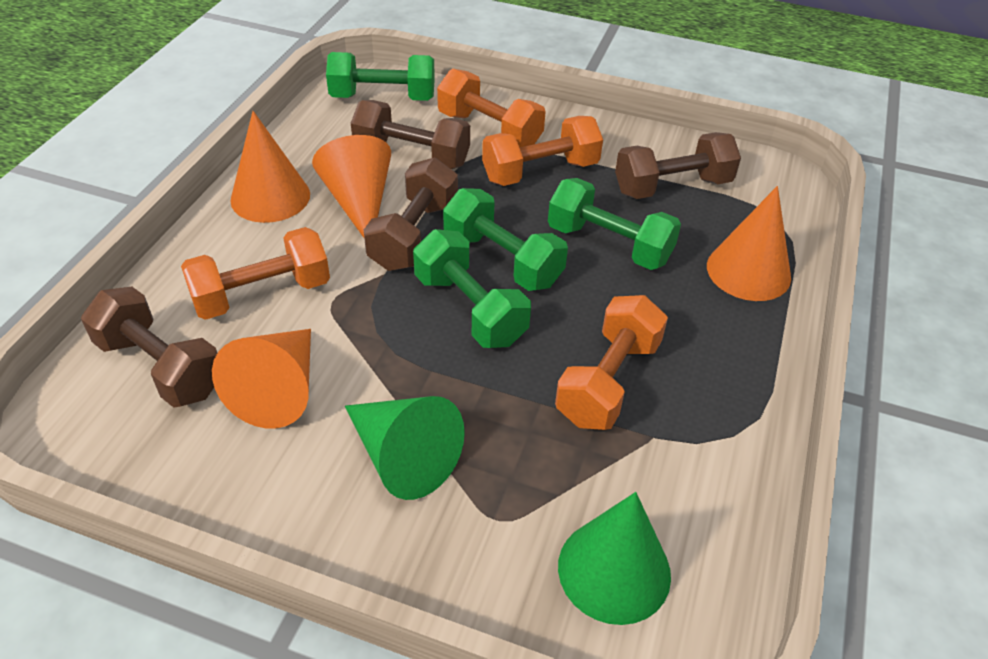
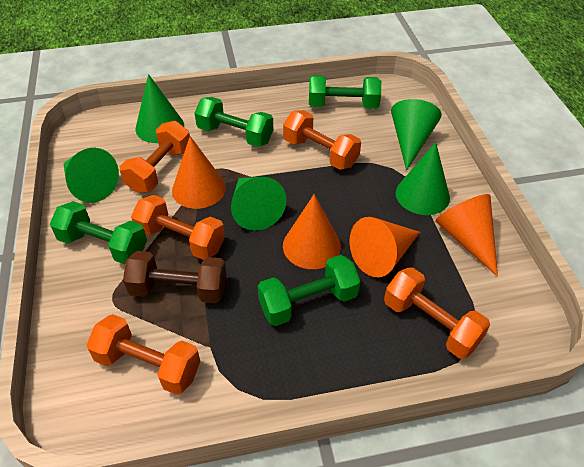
brown dumbbell: [81,287,217,408] [351,100,470,169] [364,157,458,271] [615,132,741,199] = 4 -> [123,251,226,303] = 1
green cone: [345,396,465,500] [558,492,671,625] = 2 -> [63,148,119,203] [135,74,184,143] [231,177,287,231] [391,99,442,170] [396,142,450,215] = 5
orange dumbbell: [181,227,330,320] [437,69,546,148] [482,116,603,186] [555,295,668,430] = 4 -> [86,314,200,395] [120,121,190,193] [131,195,225,260] [283,110,361,170] [384,267,490,359] = 5

